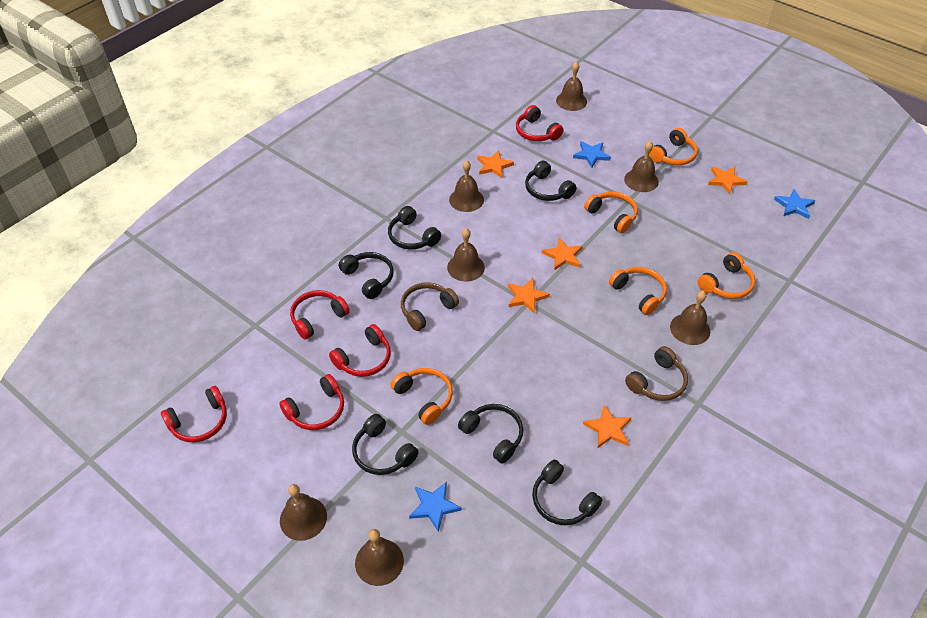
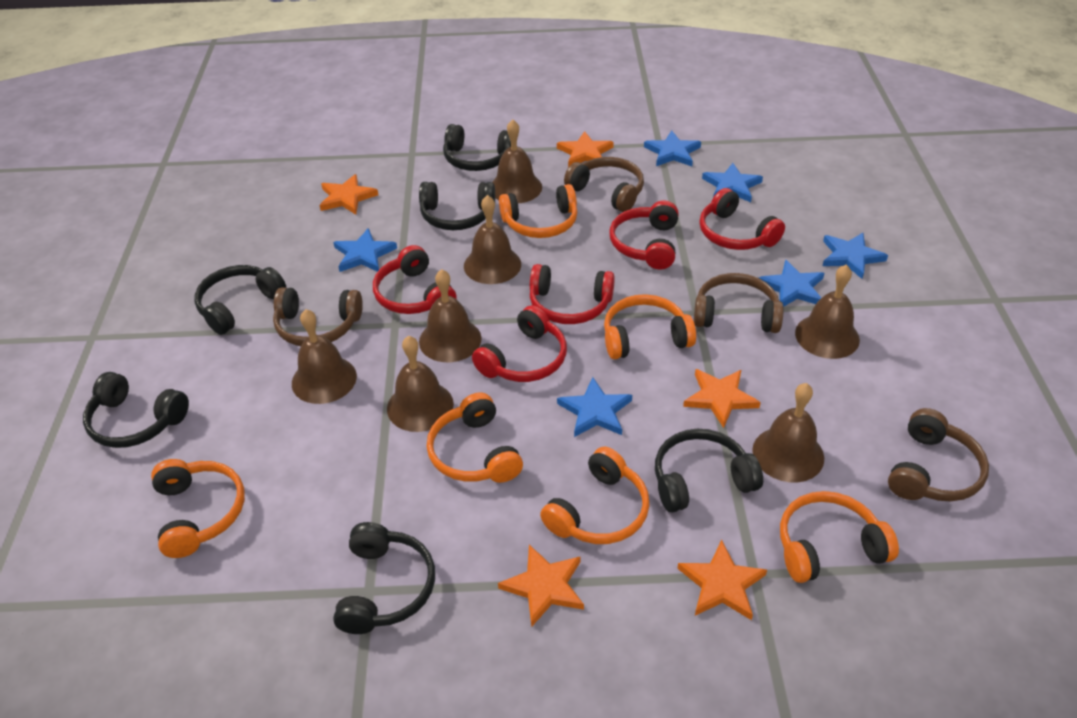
blue star: [409,482,462,532] [573,141,611,168] [774,189,815,219] = 3 -> [333,228,397,272] [557,377,632,437] [644,131,701,166] [702,163,763,202] [758,260,824,307] [823,233,888,279] = 6
brown headphones: [401,282,459,331] [625,346,688,401] = 2 -> [273,287,363,346] [564,157,644,212] [694,273,783,333] [888,408,989,502] = 4
orange headphones: [391,368,453,425] [584,191,638,233] [609,267,667,315] [649,128,698,165] [698,252,755,299] = 5 -> [151,459,245,558] [427,393,523,483] [499,184,577,238] [540,447,650,544] [604,294,696,359] [780,491,899,583] = 6

